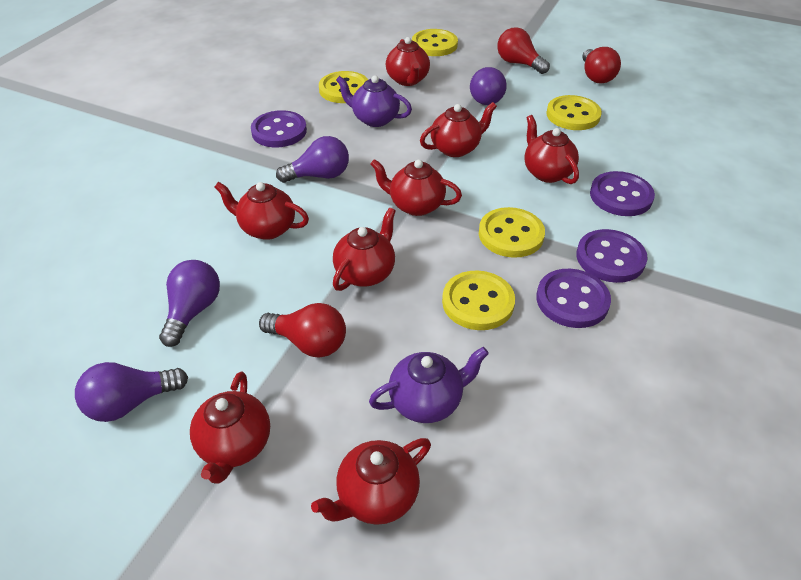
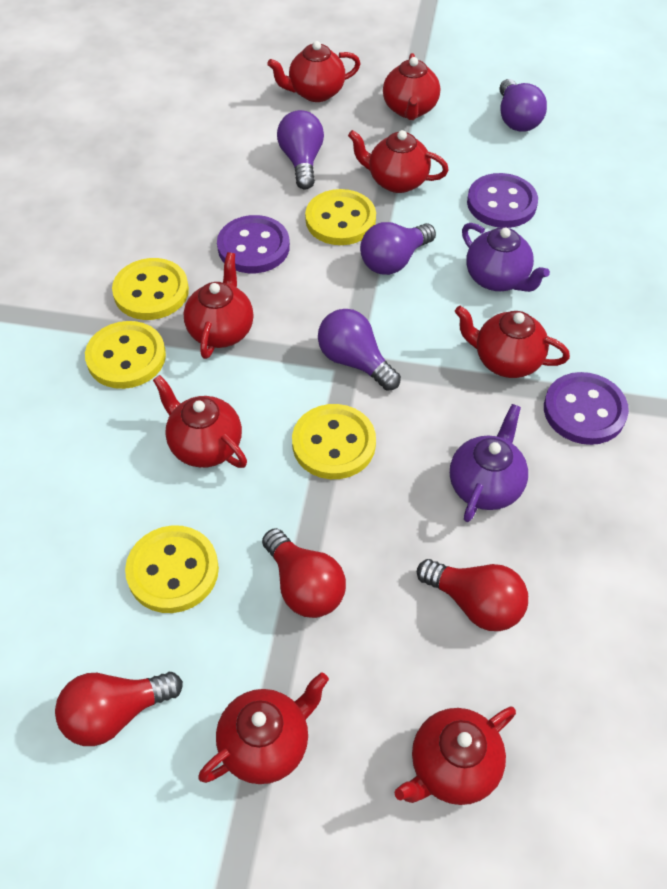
purple button: [251,110,307,147] [536,269,611,328] [576,229,648,283] [590,171,655,216] = 4 -> [217,215,290,273] [467,173,538,228] [544,372,629,445] = 3

